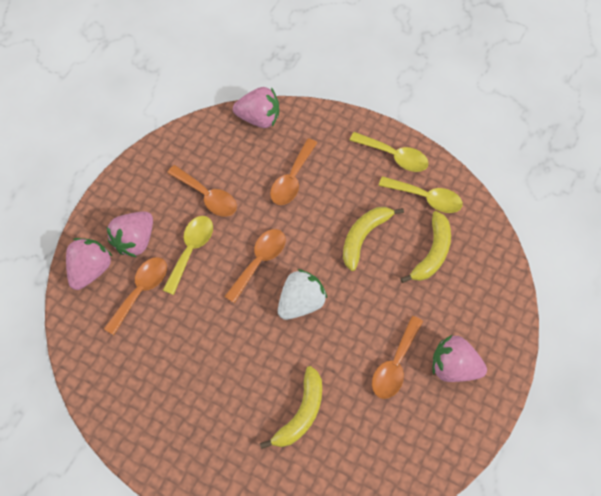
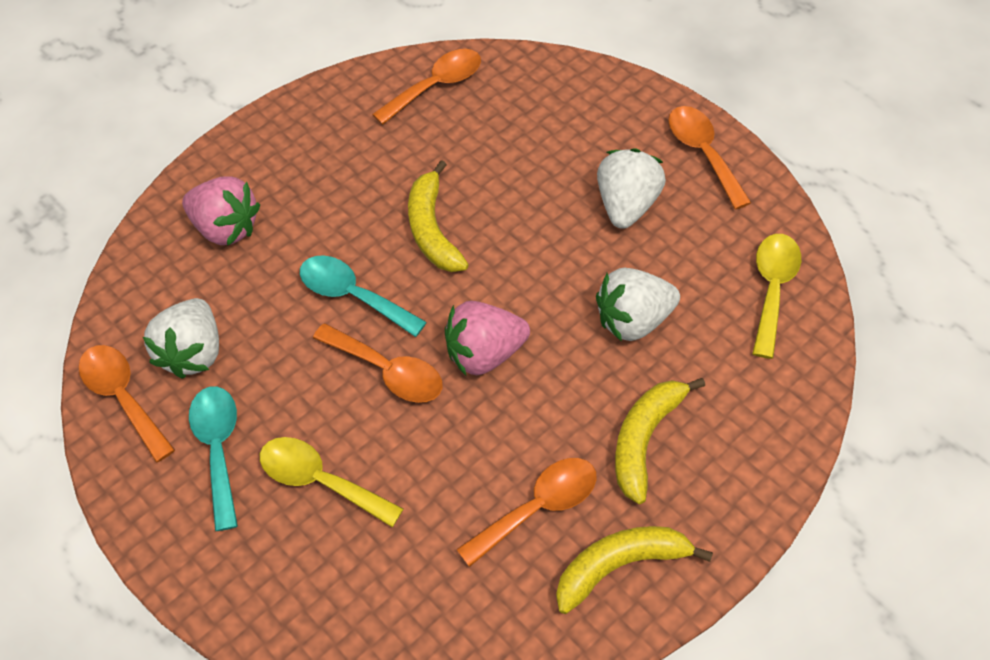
pink strawberry: [66,238,112,290] [106,211,153,257] [233,87,279,128] [432,334,487,382] = 4 -> [182,176,260,246] [445,301,530,375] = 2
turquoise spoon: none = 0 -> [189,386,238,531] [300,255,427,337] = 2
white strawberry: [278,269,327,320] = 1 -> [143,298,219,379] [596,268,680,342] [597,148,666,229] = 3
yellow spoon: [163,216,213,295] [350,132,429,172] [379,176,463,213] = 3 -> [260,437,404,527] [752,234,801,359] = 2

